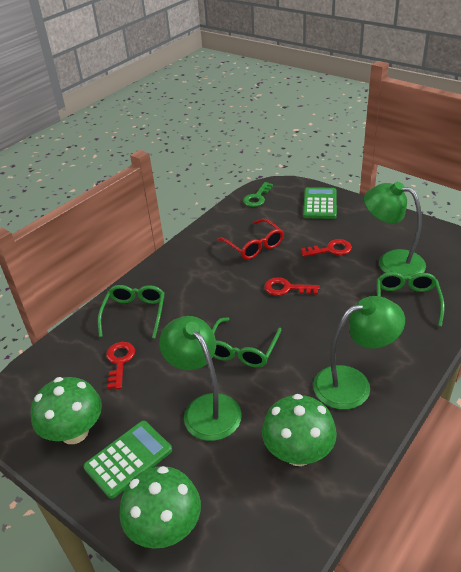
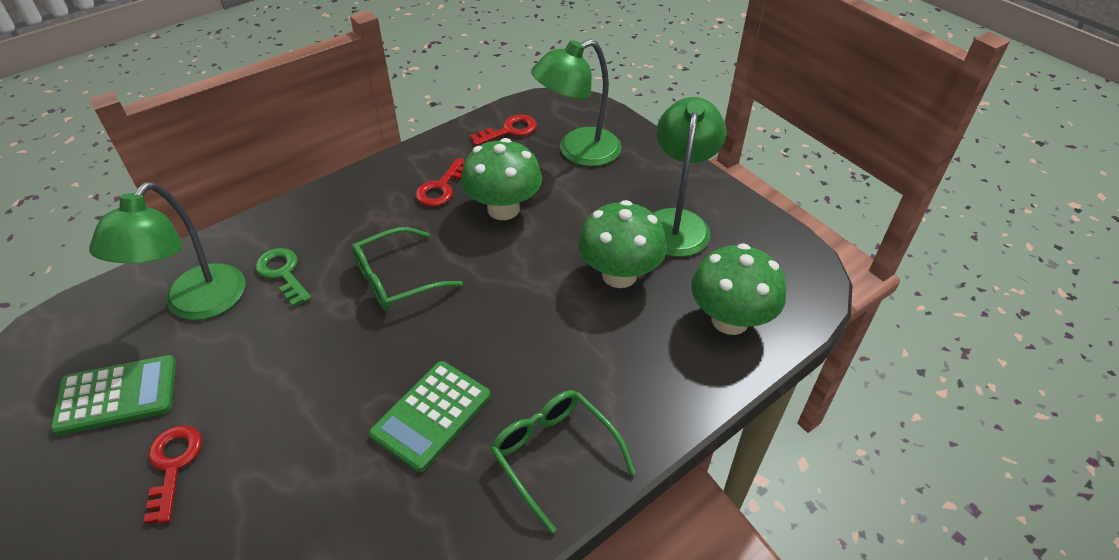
green glasses: [98,285,165,338] [212,317,282,368] [377,272,445,326] = 3 -> [352,227,463,311] [490,390,636,534] = 2
red glasses: [217,219,284,260] = 1 -> none = 0

